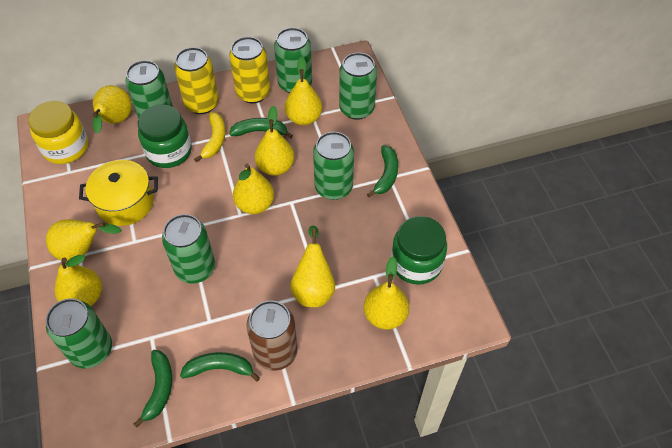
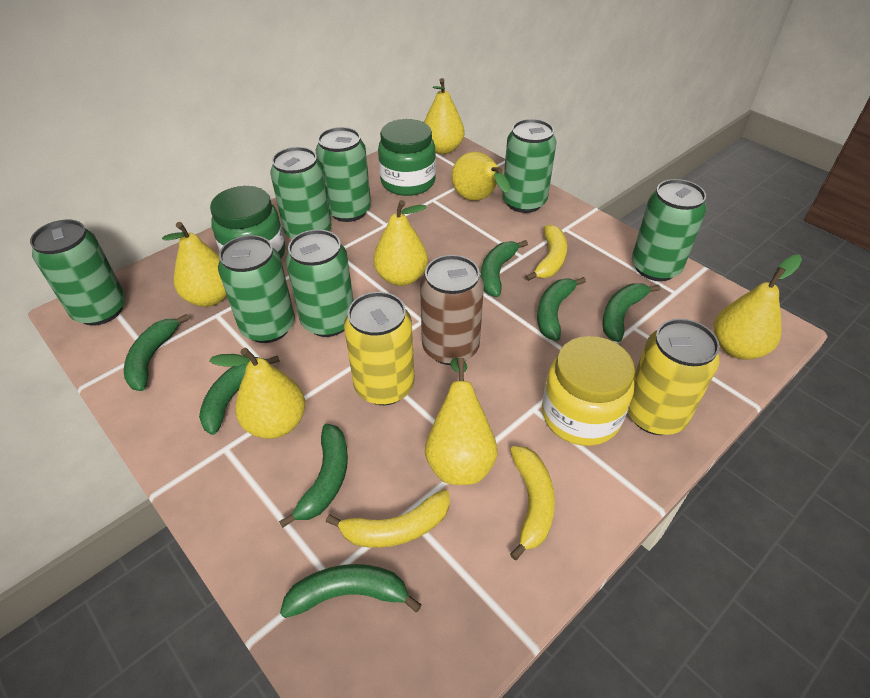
green banana: [134,350,172,428] [180,352,260,381] [229,118,293,138] [367,145,398,197] = 4 -> [124,314,189,391] [199,355,280,435] [279,424,348,528] [280,564,422,618] [481,240,528,297] [537,277,586,341] [602,283,660,342] = 7
green can: [46,298,112,369] [125,60,173,119] [162,214,215,284] [274,28,312,93] [313,132,354,200] [339,53,377,120] = 6 -> [30,220,126,326] [218,235,295,343] [270,147,332,239] [286,230,354,337] [316,127,371,222] [502,119,556,213] [632,179,706,281] = 7
yellow banana: [194,112,225,162] = 1 -> [326,490,450,548] [510,446,555,560] [525,225,567,281] = 3
yellow pear: [46,219,122,262] [55,255,102,306] [93,85,132,134] [233,163,274,214] [255,105,295,176] [285,56,322,125] [290,226,335,307] [364,256,409,330] = 8 -> [162,222,227,307] [209,348,305,439] [373,200,428,286] [424,78,464,154] [425,358,498,485] [452,152,511,201] [714,255,802,360] = 7
yellow pot: [79,160,158,226] = 1 -> none = 0

